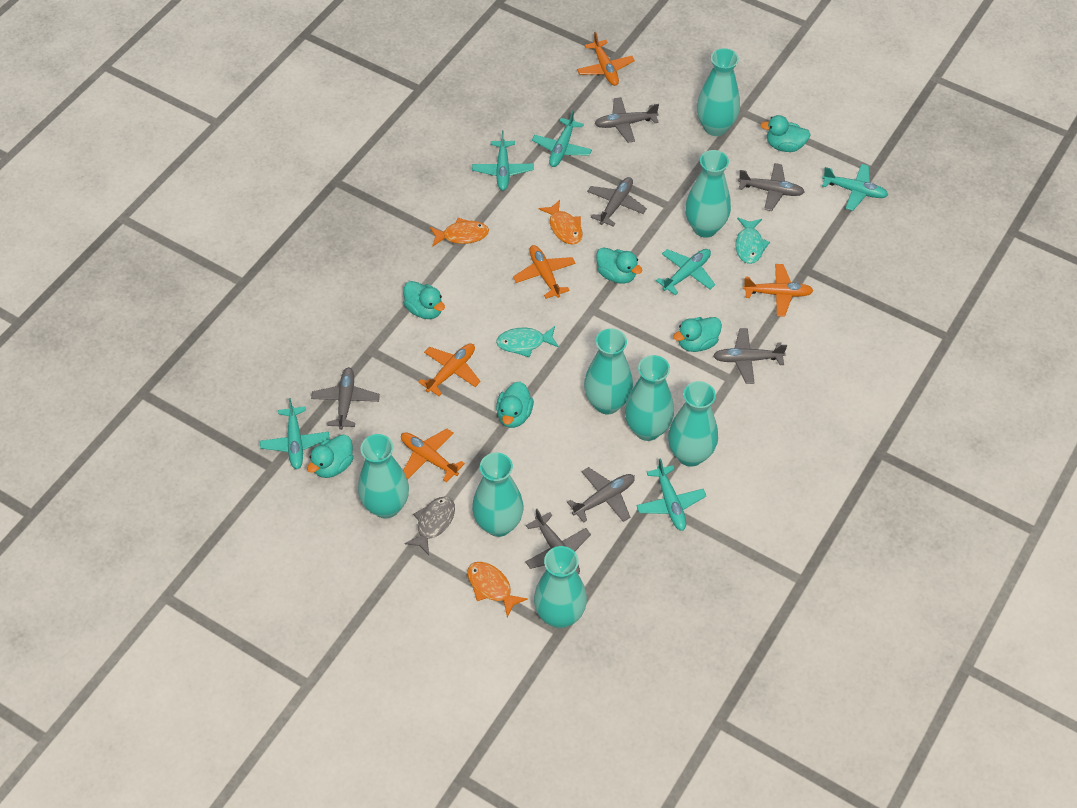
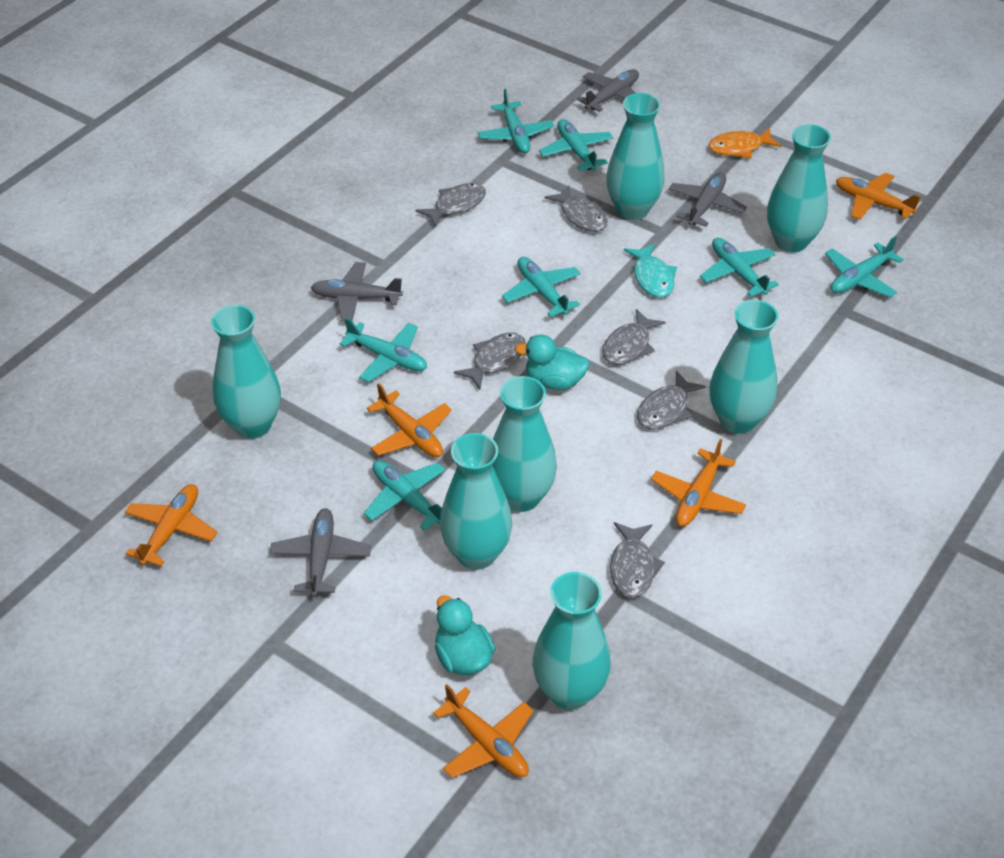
grey fish: [404,497,455,555] = 1 -> [416,183,486,227] [454,333,526,390] [544,186,608,232] [602,309,666,365] [610,522,665,598] [637,371,706,429] = 6
grey plane: [311,367,380,430] [525,509,591,575] [567,467,635,523] [587,177,647,227] [594,97,659,143] [713,328,787,384] [738,163,805,211] = 7 -> [270,508,371,597] [311,262,403,322] [577,69,639,112] [669,172,747,227] = 4
orange fish: [430,218,489,247] [467,562,528,617] [538,200,583,245] = 3 -> [708,128,781,158] = 1
turquoise duck: [307,434,354,478] [403,281,445,319] [496,381,534,428] [596,247,643,283] [673,317,722,352] [761,115,811,152] = 6 -> [435,595,495,675] [515,335,590,390] = 2
turquoise fish: [496,326,559,358] [735,217,770,264] = 2 -> [624,243,677,298] = 1
turquoise plane: [260,398,330,469] [472,130,534,191] [532,110,592,167] [636,458,706,531] [656,249,715,295] [822,164,888,211] = 6 -> [339,318,427,382] [364,460,446,531] [478,89,554,153] [502,257,581,317] [539,119,613,171] [700,238,779,297] [825,236,904,297] = 7
turquoise vase: [358,434,409,519] [472,453,524,537] [534,546,587,629] [584,328,633,414] [625,355,674,441] [668,381,718,467] [685,150,731,238] [697,48,740,136] = 8 -> [211,305,281,439] [440,433,512,570] [492,376,557,512] [533,572,611,710] [606,93,664,220] [710,300,778,434] [767,124,831,253] = 7

